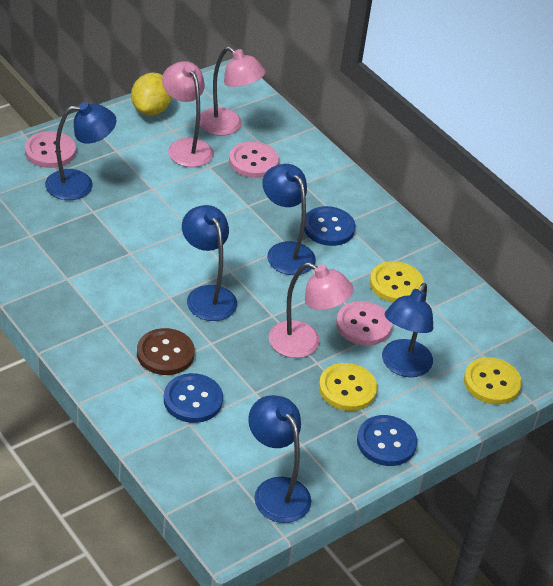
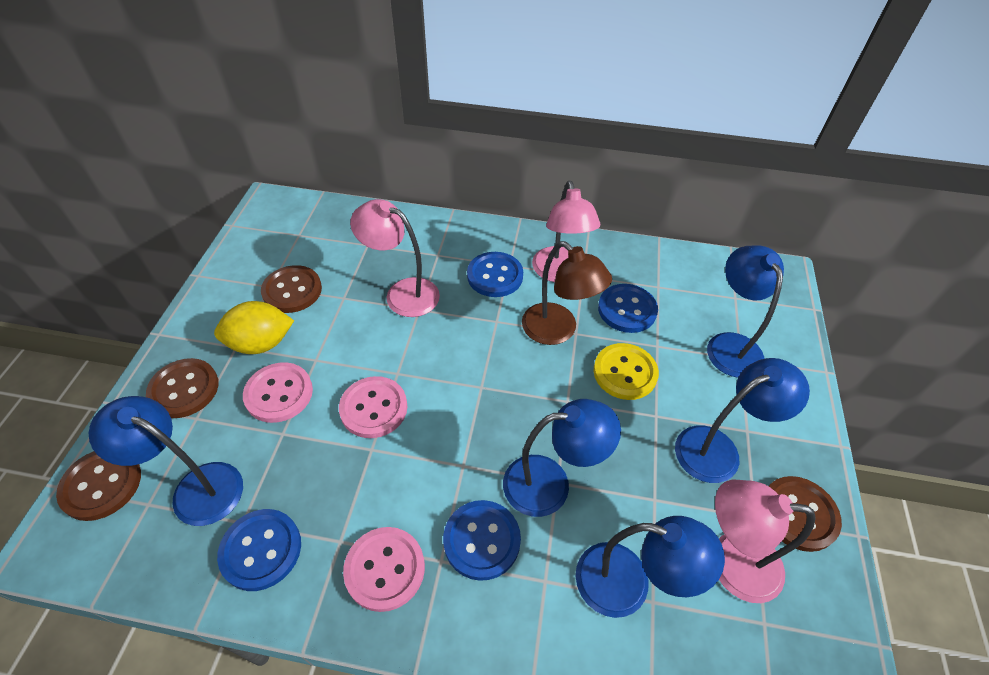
blue button: [164,373,223,423] [304,206,355,246] [357,415,417,466] = 3 -> [217,509,301,591] [443,500,521,581] [467,252,523,297] [598,284,658,333] = 4
brown button: [137,328,195,375] = 1 -> [56,451,141,521] [146,358,219,418] [261,265,322,313] [769,476,842,552] = 4
brown lamp: none = 0 -> [522,241,612,345] = 1
yellow button: [319,363,377,411] [370,261,424,303] [464,357,522,405] = 3 -> [594,343,659,400] = 1

